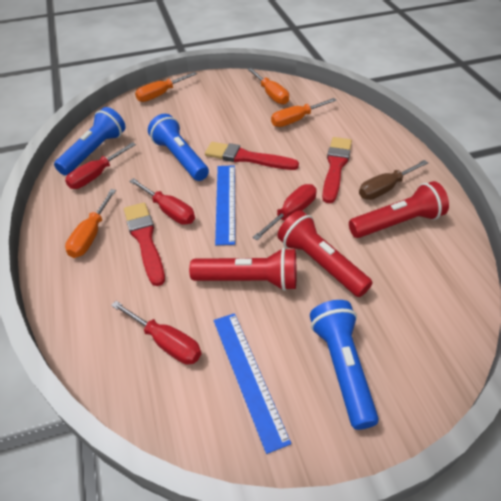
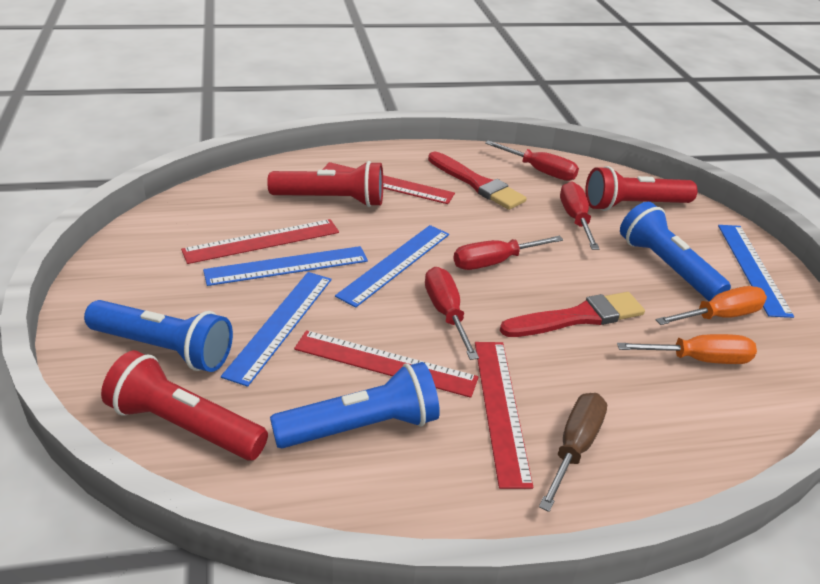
blue ruler: [214,313,291,454] [215,165,235,245] = 2 -> [203,246,368,286] [221,272,332,387] [335,225,449,308] [718,225,794,318] = 4
orange screwdriver: [65,189,116,258] [135,72,197,102] [248,68,289,105] [271,98,337,127] = 4 -> [617,334,757,364] [655,286,767,325] = 2
red brush: [124,203,165,286] [205,142,299,170] [322,137,352,203] = 3 -> [428,152,527,210] [500,292,645,337] = 2
red ruler: none = 0 -> [181,219,339,264] [294,330,479,398] [322,162,455,204] [475,342,533,489] = 4

